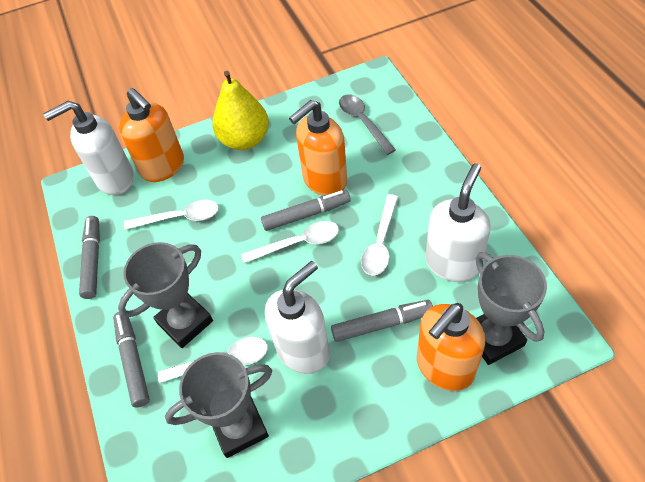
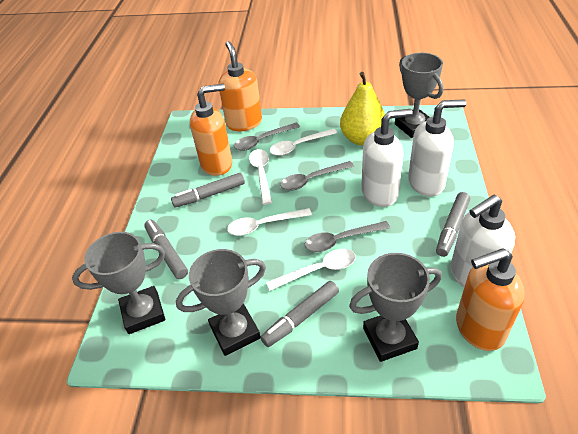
grey spoon: [339,94,396,155] = 1 -> [234,123,300,151] [280,161,354,191] [305,221,390,252] = 3
grey trophy: [118,242,213,348] [165,352,272,458] [476,252,547,365] = 3 -> [72,232,165,334] [176,249,266,356] [349,253,442,362] [395,53,443,138] = 4

